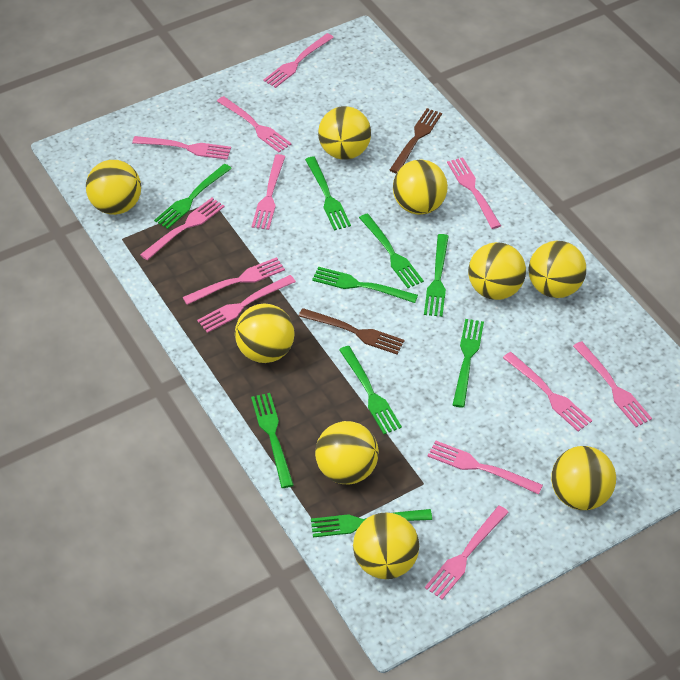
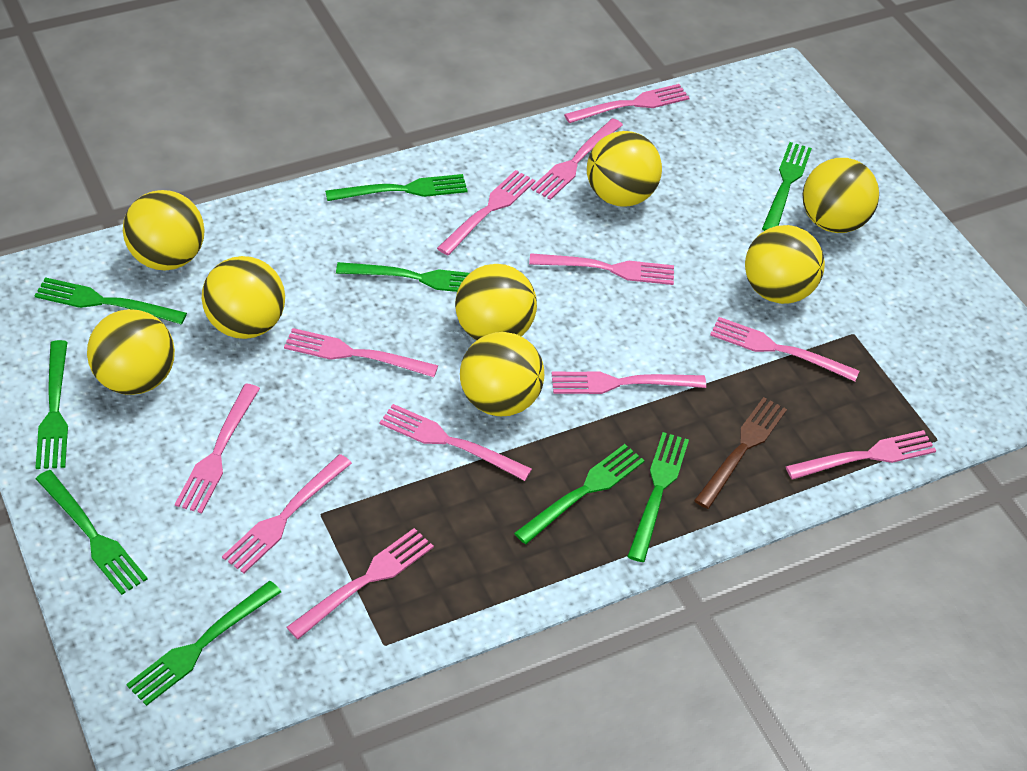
brown fork: [299,308,404,354] [390,108,442,173] = 2 -> [694,397,787,509] = 1
yellow ball: [86,160,141,215] [235,304,294,363] [315,421,379,485] [318,106,371,160] [353,512,419,579] [393,159,448,215] [468,242,526,300] [529,241,586,298] [551,446,616,510] = 9 -> [87,309,175,395] [123,190,205,271] [202,256,285,339] [455,264,537,340] [460,332,544,416] [587,131,662,207] [745,225,825,304] [803,158,879,233] = 8

